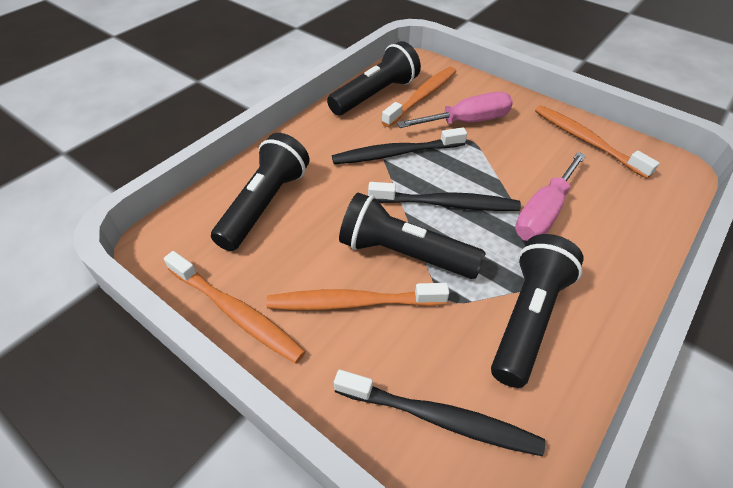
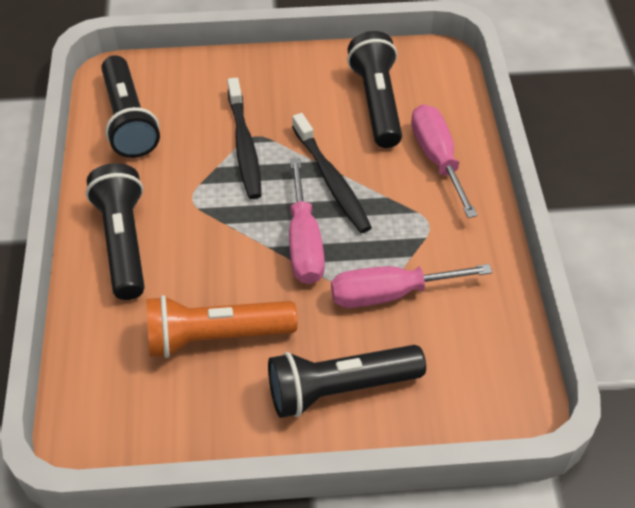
black toothbrush: [332,128,467,164] [334,370,545,456] [368,182,521,211] = 3 -> [227,77,262,199] [292,113,372,233] = 2
orange flashlight: none = 0 -> [146,295,298,358] = 1
orange toothbrush: [164,251,306,363] [266,283,449,310] [382,67,456,127] [535,105,660,179] = 4 -> none = 0
pink screwdriver: [397,92,513,128] [515,152,586,241] = 2 -> [289,158,325,284] [331,264,492,308] [411,104,478,218] = 3

